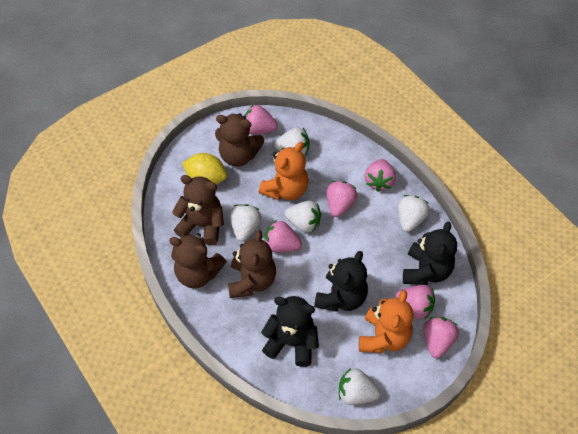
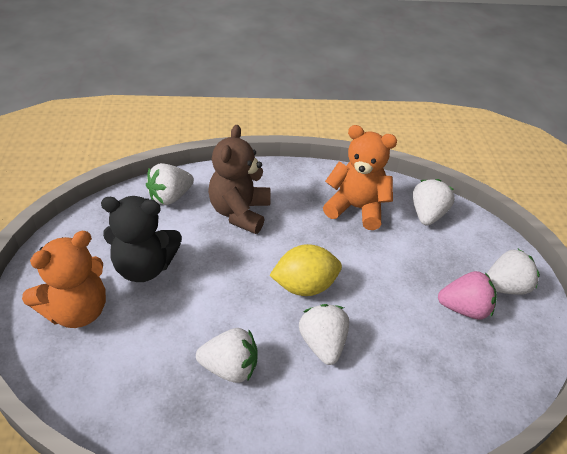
black teddy bear: [261,296,319,367] [314,251,368,312] [403,221,457,285] = 3 -> [101,196,182,282] = 1
brown teddy bear: [169,233,227,288] [172,175,224,245] [215,113,264,167] [228,230,276,298] = 4 -> [208,125,271,234] = 1
pink strawberry: [245,105,278,135] [264,220,302,252] [327,181,358,217] [365,159,396,192] [395,285,435,319] [423,317,459,358] = 6 -> [438,271,497,320] = 1

